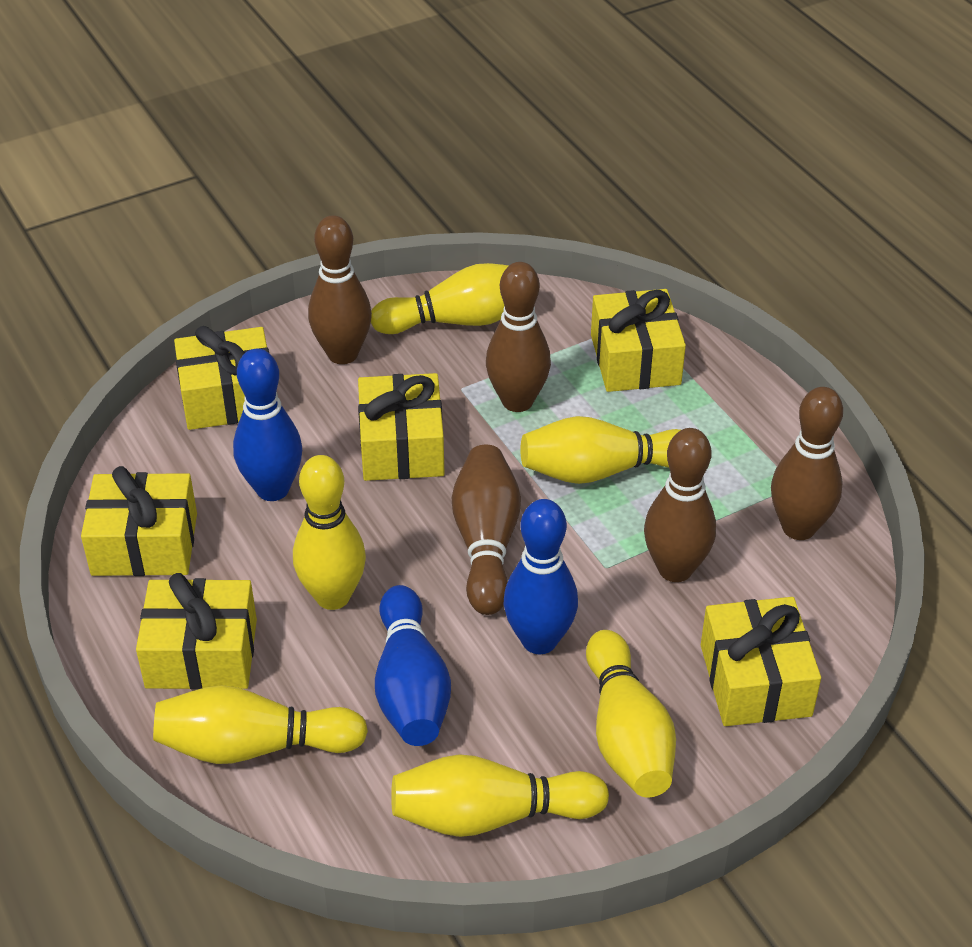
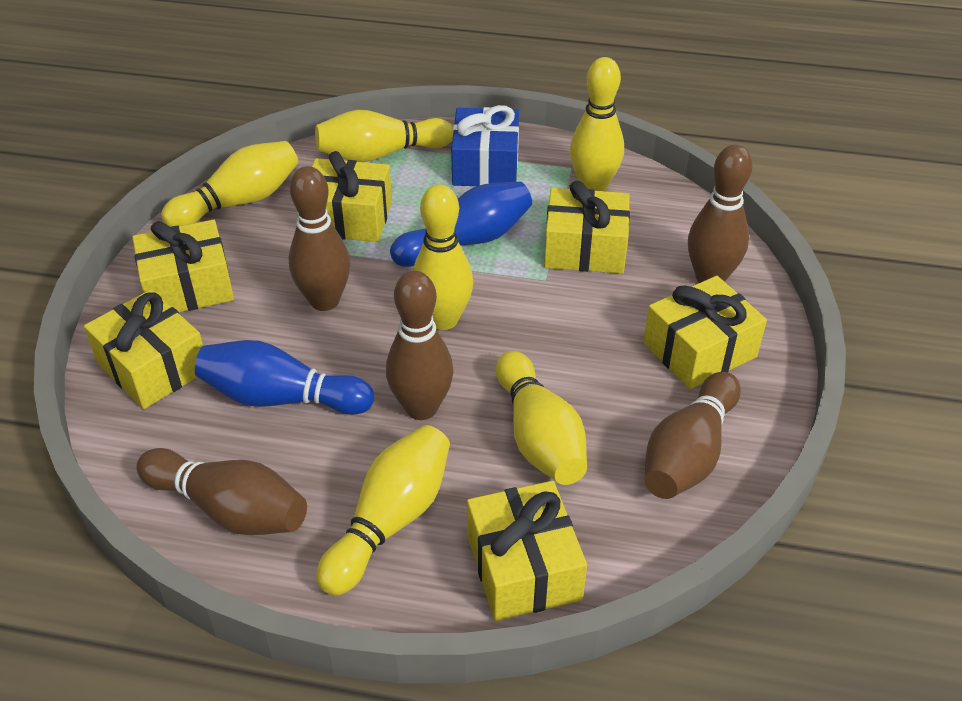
blue bowling pin: [233,349,302,501] [375,585,451,746] [504,499,578,654] = 3 -> [195,340,374,415] [390,181,532,267] = 2
blue gift: none = 0 -> [451,105,519,186] = 1

